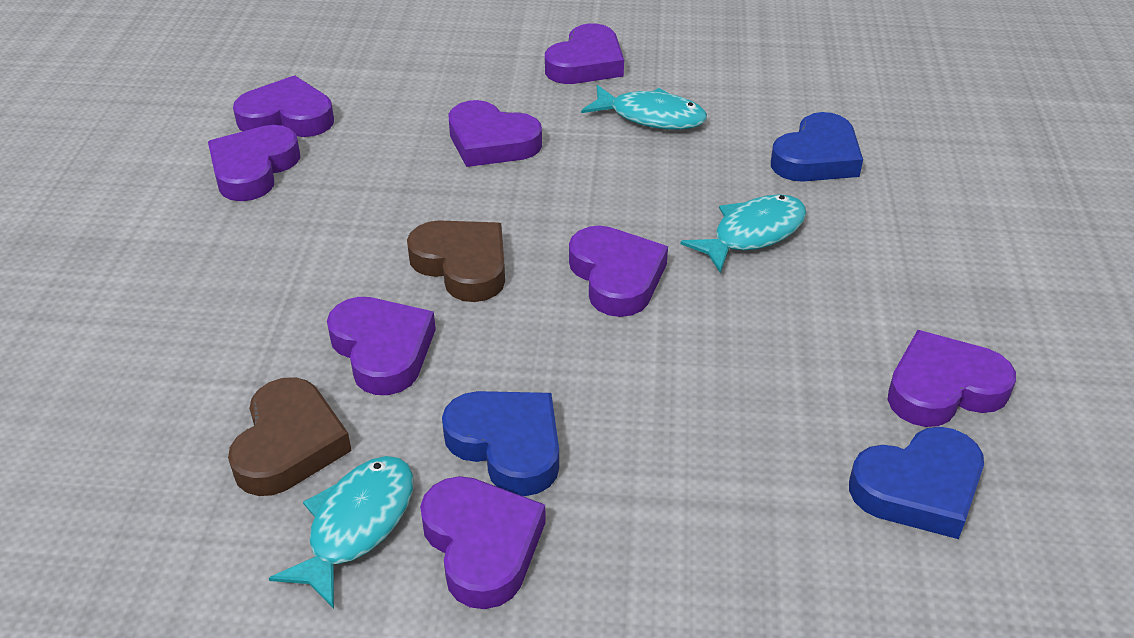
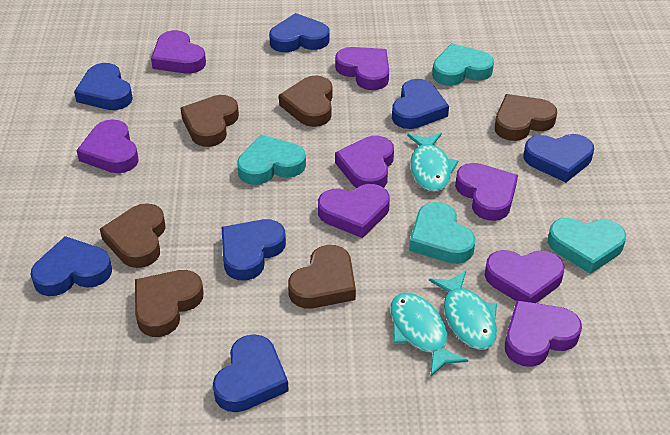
blue heart: [442,391,559,496] [771,112,863,182] [849,427,984,539] = 3 -> [30,236,112,296] [74,63,133,110] [213,334,289,412] [222,219,286,280] [269,13,329,52] [392,79,449,129] [524,134,594,182] = 7
brown heart: [228,377,352,496] [407,220,505,302] = 2 -> [100,203,166,268] [135,270,204,337] [181,95,239,147] [279,76,333,127] [288,245,356,308] [495,94,557,141] = 6
turquoise heart: none = 0 -> [237,135,306,185] [409,202,475,264] [432,43,494,86] [548,218,626,274] = 4

